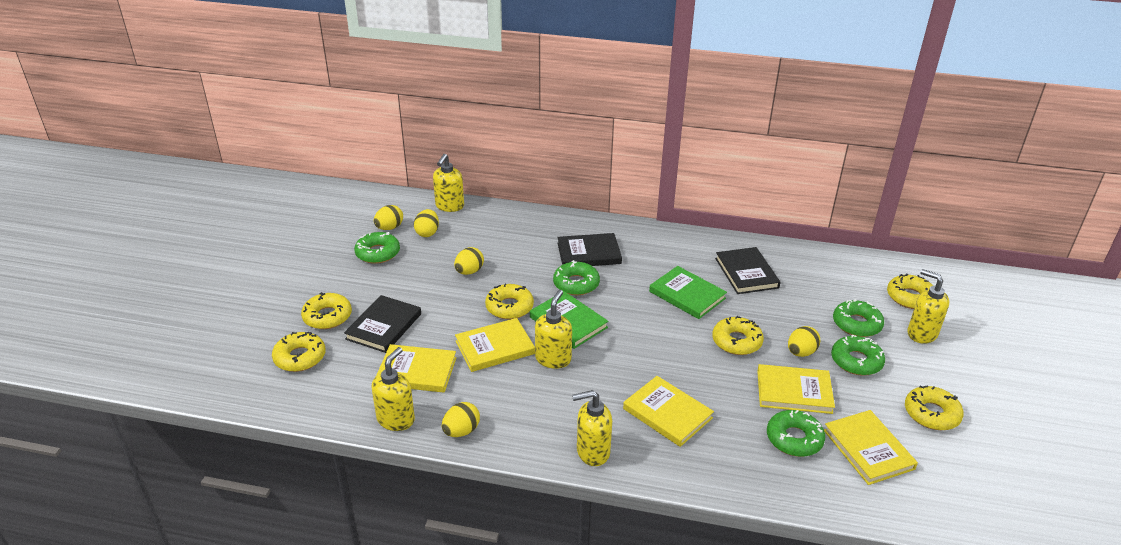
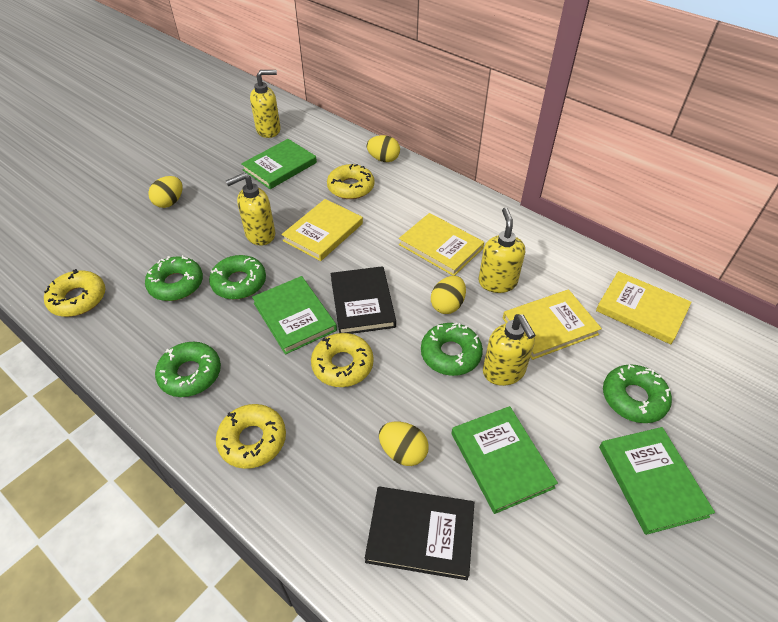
black book: [344,295,421,353] [557,233,622,266] [715,247,781,294] = 3 -> [331,266,396,334] [365,487,474,580] = 2
green book: [530,291,609,349] [649,266,727,319] = 2 -> [241,139,317,189] [252,276,337,355] [451,406,558,514] [599,427,715,535] = 4
yellow book: [376,344,457,393] [455,318,535,372] [623,376,714,447] [757,364,835,414] [824,410,918,485] = 5 -> [281,199,363,261] [399,213,484,276] [503,289,602,360] [596,271,692,344] = 4
yellow donut: [272,332,326,372] [301,292,352,329] [485,284,534,320] [712,316,764,355] [887,273,933,309] [905,385,964,430] = 6 -> [44,269,105,317] [216,404,286,469] [311,333,374,387] [327,164,375,199] = 4
yellow egg: [374,205,403,230] [414,209,439,237] [442,402,480,437] [454,247,484,275] [788,326,820,357] = 5 -> [148,176,183,208] [366,135,400,162] [379,422,429,466] [431,276,466,314] = 4
yellow soap dispenser: [371,347,415,431] [433,154,464,212] [535,290,572,369] [572,390,612,466] [908,269,949,344] = 5 -> [226,173,275,245] [250,70,281,138] [479,207,525,293] [483,314,536,386] = 4

